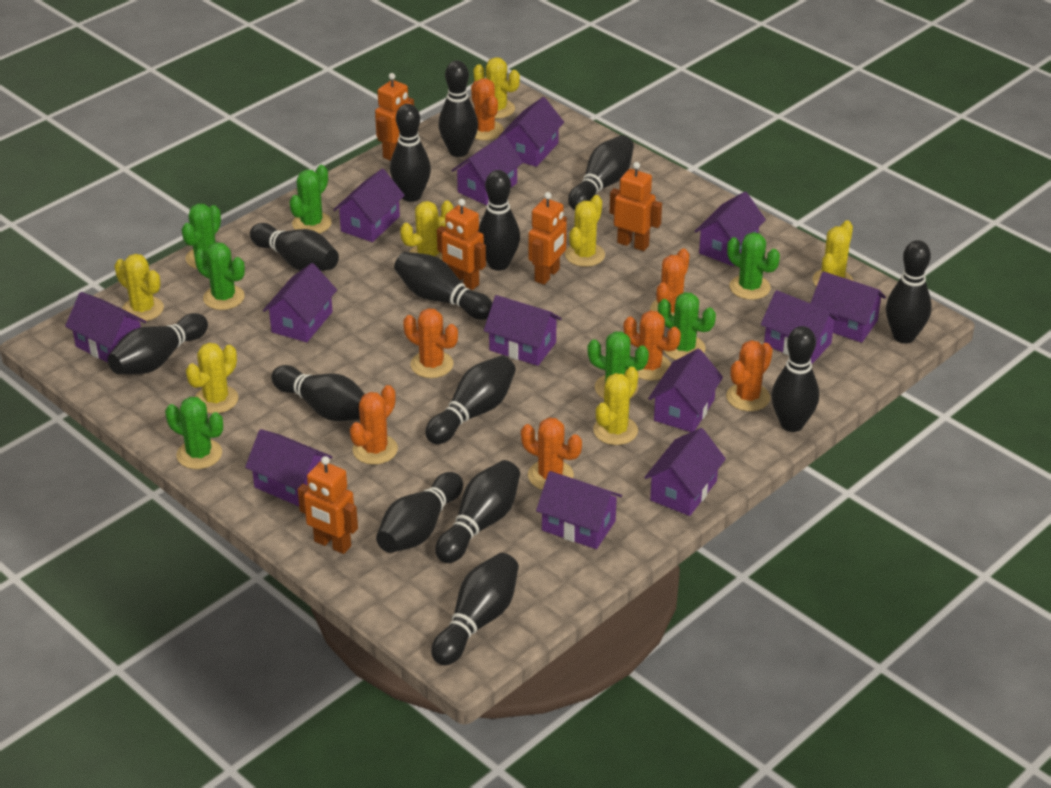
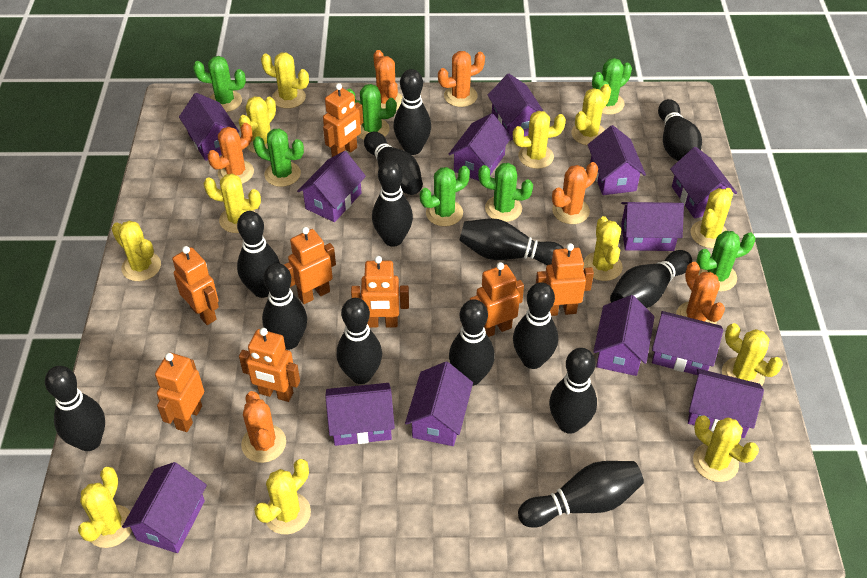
orange cactus: [350,385,398,465] [403,308,458,378] [471,78,503,140] [521,418,582,490] [624,311,681,381] [650,249,690,316] [726,340,773,411] = 7 -> [208,123,254,184] [241,391,286,463] [373,50,403,110] [438,51,485,107] [552,162,598,224] [676,262,725,324] = 6
orange robot: [298,456,358,554] [375,73,414,161] [437,199,486,290] [528,192,567,285] [609,162,662,251] = 5 -> [155,353,204,432] [172,246,219,325] [239,328,300,402] [284,227,336,304] [323,83,363,157] [351,256,409,328] [470,262,524,337] [536,243,594,316] = 8
yellow cactus: [114,254,164,322] [186,343,238,414] [400,201,453,260] [474,57,520,119] [565,195,605,267] [593,367,638,445] [813,220,854,287] = 7 -> [78,467,132,548] [112,221,161,281] [204,174,261,233] [238,96,276,153] [254,459,311,534] [261,52,309,109] [513,111,566,169] [571,84,611,146] [584,216,623,281] [690,188,733,248] [693,416,759,482] [722,323,783,386] = 12

